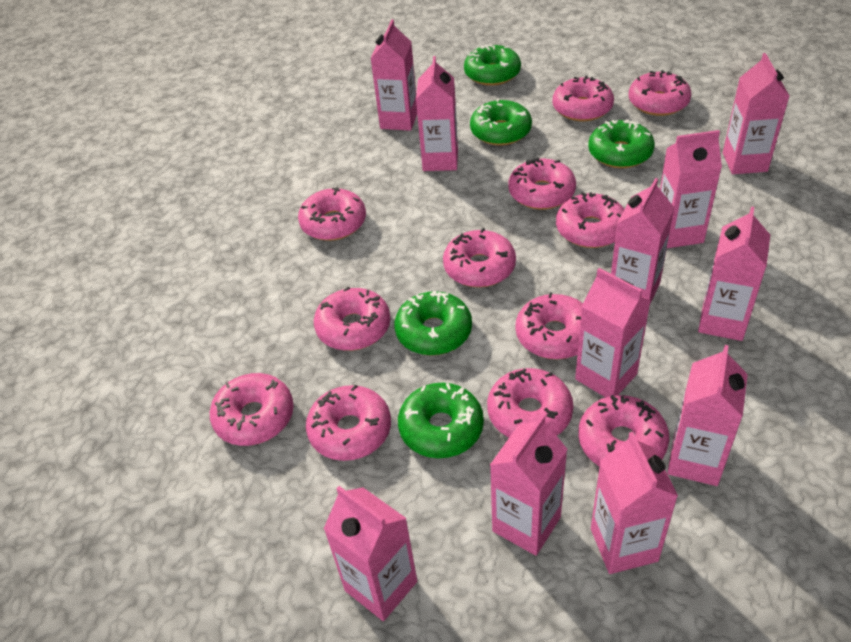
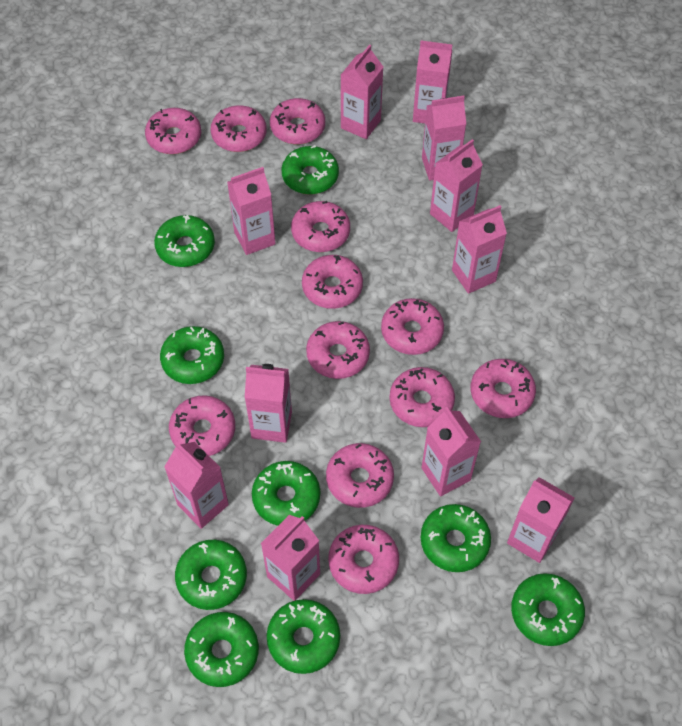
green donut: [394,291,472,355] [398,383,484,458] [464,44,521,86] [470,98,532,146] [588,119,655,168] = 5 -> [154,215,215,267] [160,326,224,384] [175,540,247,610] [184,612,259,687] [252,461,320,526] [267,599,340,674] [282,145,339,195] [421,504,491,572] [511,573,585,646] = 9

